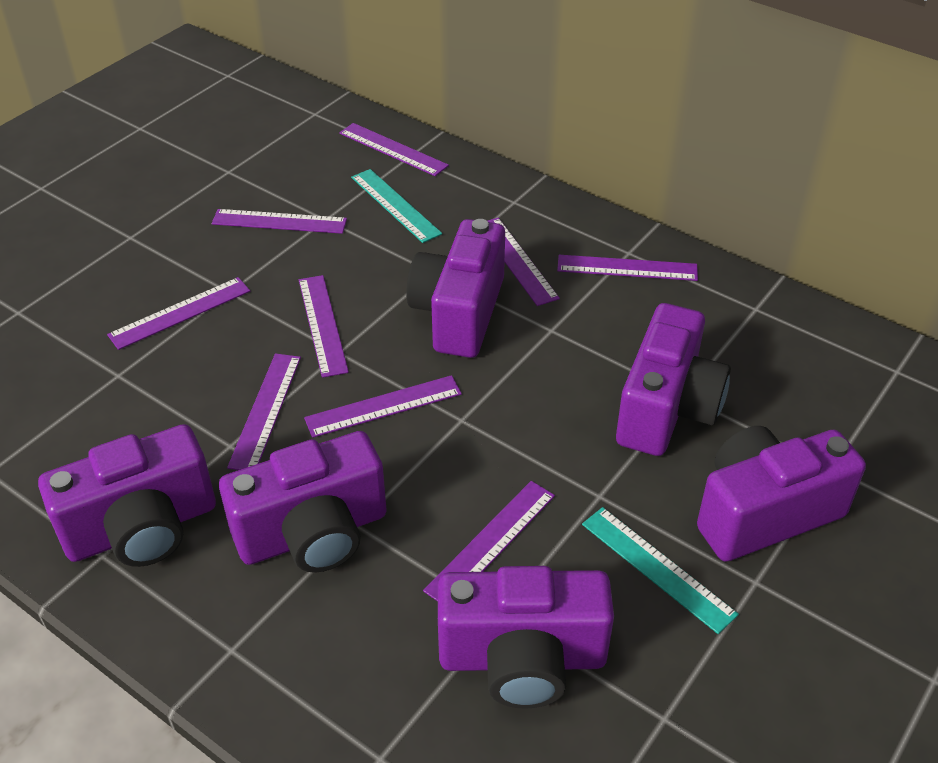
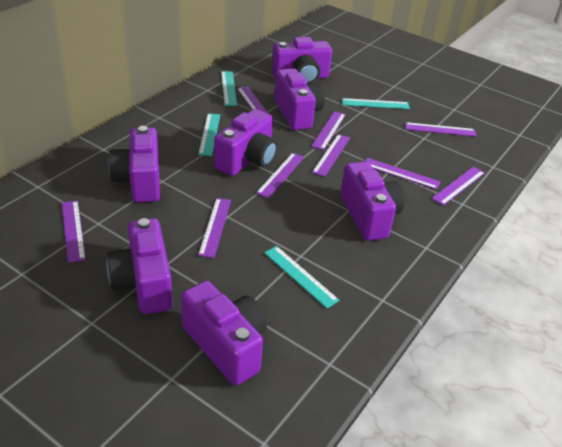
purple camera: [38,424,216,567] [219,431,387,573] [406,219,505,358] [438,566,614,709] [616,303,731,456] [697,426,866,562] = 6 -> [107,218,173,314] [109,126,160,203] [181,281,267,386] [214,109,277,176] [272,37,332,84] [274,68,325,130] [340,161,404,241] = 7
turquoise ruler: [351,169,442,243] [582,507,739,634] = 2 -> [198,113,220,156] [221,71,237,106] [264,246,340,308] [342,98,410,109] = 4

